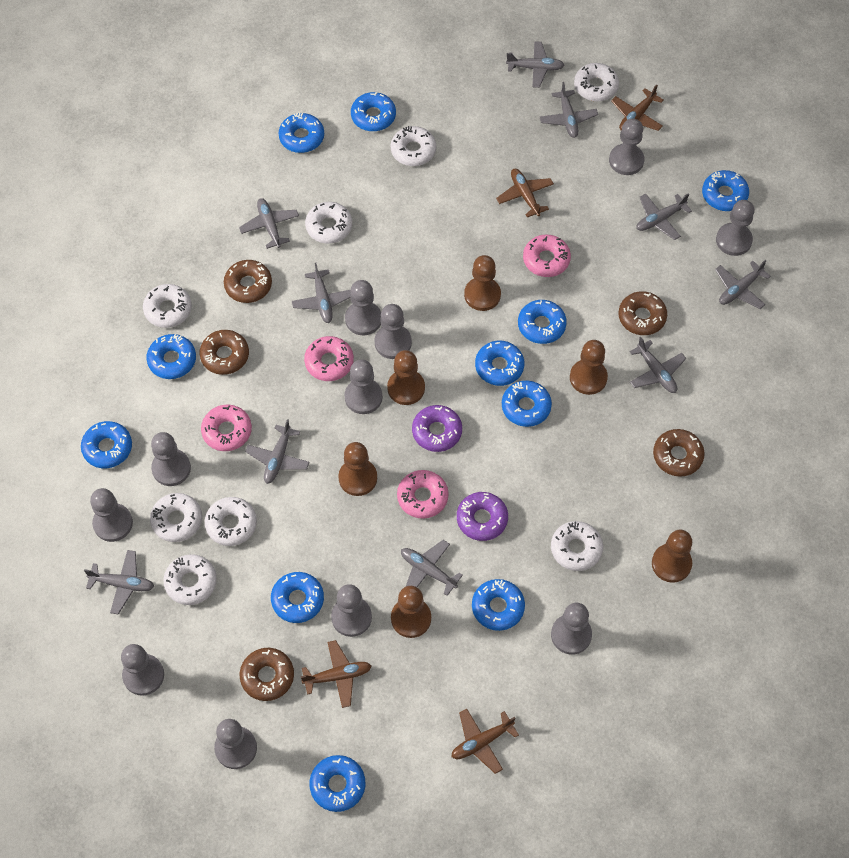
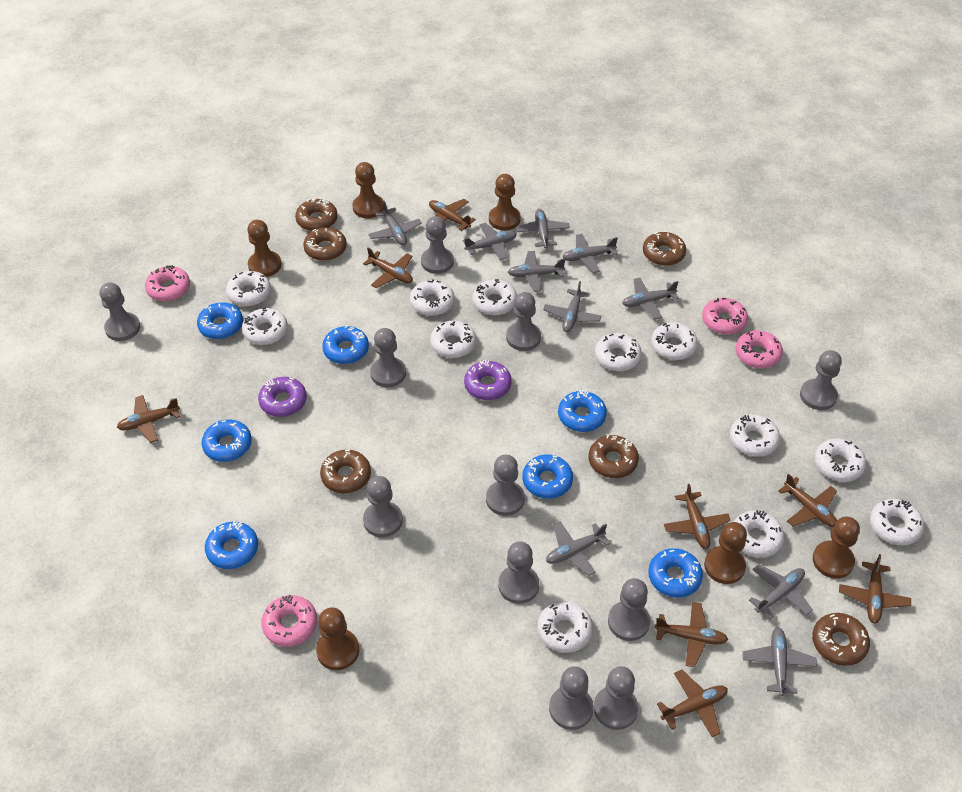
blue donut: [81,421,132,468] [146,334,196,379] [271,572,324,623] [279,112,324,153] [309,755,366,812] [351,92,396,131] [472,579,525,631] [475,341,524,386] [502,380,552,427] [518,300,567,344] [702,170,749,211] = 11 -> [197,302,243,339] [202,419,252,462] [205,521,258,569] [322,325,369,364] [522,454,573,499] [558,390,607,432] [648,548,703,598] = 7
brown donut: [200,330,249,375] [224,260,272,303] [240,648,294,701] [618,291,667,335] [653,429,705,477] = 5 -> [295,199,338,231] [303,227,347,261] [320,450,371,493] [589,435,639,478] [643,232,686,266] [812,613,870,666] = 6
brown plane: [300,640,371,708] [452,709,519,774] [496,169,554,217] [611,85,664,131] = 4 -> [117,395,180,443] [363,248,413,288] [429,199,476,231] [655,602,728,667] [657,670,728,737] [664,484,731,549] [778,474,837,527] [839,554,911,624] = 8
white donut: [143,284,192,328] [150,493,202,542] [163,554,217,605] [205,497,257,546] [305,202,352,244] [391,126,436,166] [551,521,603,571] [574,63,619,101] = 8 -> [226,271,271,306] [242,308,288,345] [410,280,455,316] [430,320,476,358] [472,279,517,316] [537,601,593,653] [595,333,642,371] [651,322,698,360] [730,414,780,457] [734,510,785,558] [814,438,866,482] [870,499,924,545] = 12

